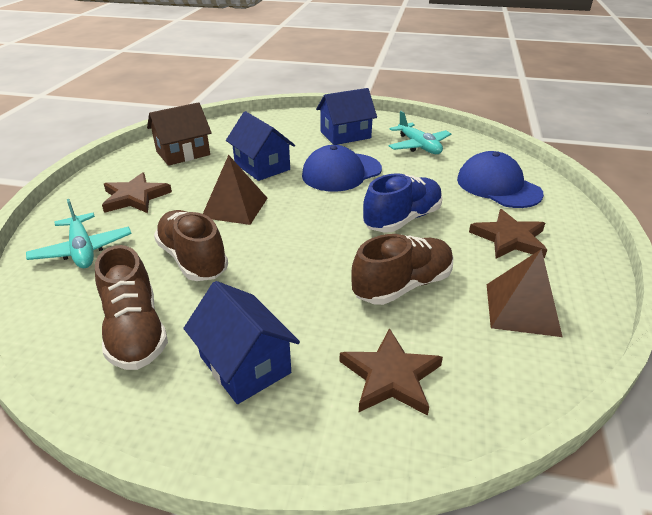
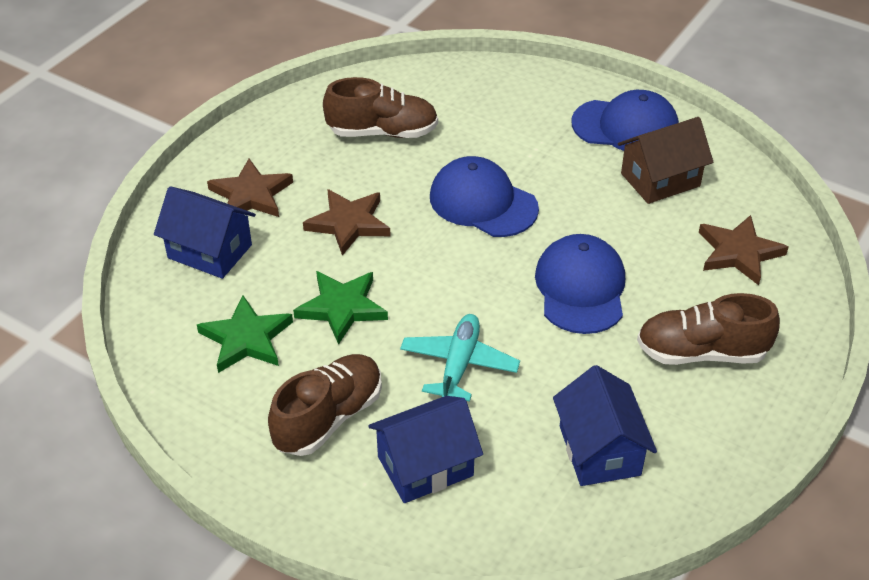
blue cap: [302,145,382,192] [457,151,544,208] = 2 -> [430,156,539,237] [535,234,625,334] [571,90,679,151] = 3
blue shoe: [363,173,443,233] = 1 -> none = 0
brown pyramid: [203,155,267,225] [487,249,563,337] = 2 -> none = 0
green star: none = 0 -> [197,295,293,373] [293,271,388,345] = 2
turquoise plane: [26,199,132,268] [389,111,451,154] = 2 -> [400,314,520,402] = 1

